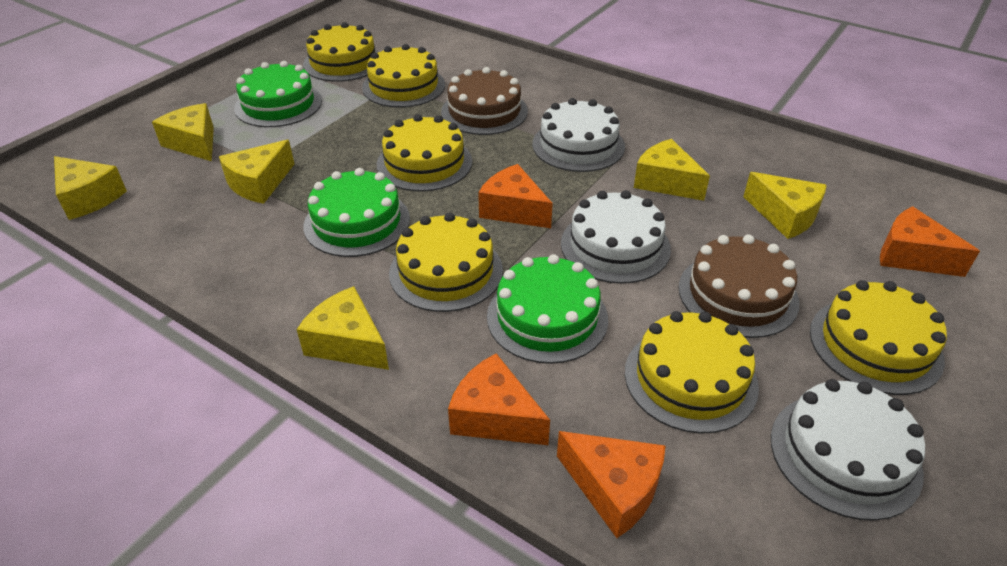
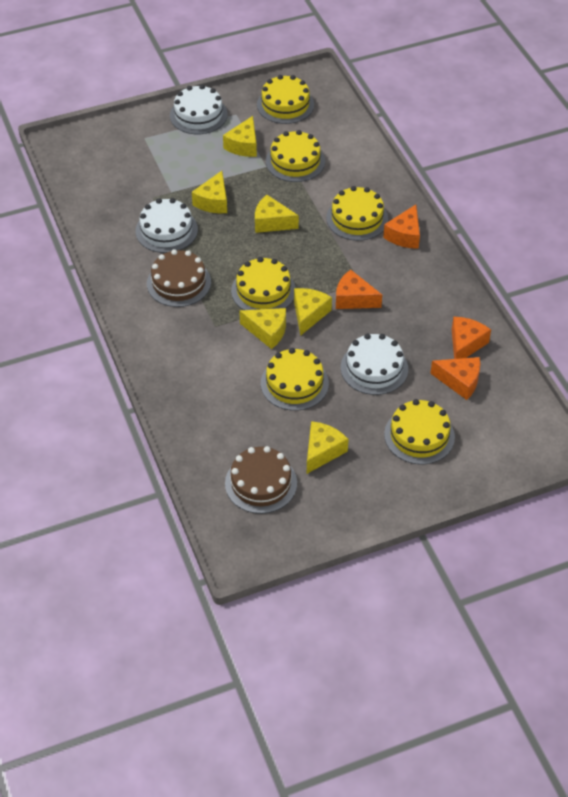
green cake: [234,61,322,127] [303,168,410,257] [487,254,608,364] = 3 -> none = 0

